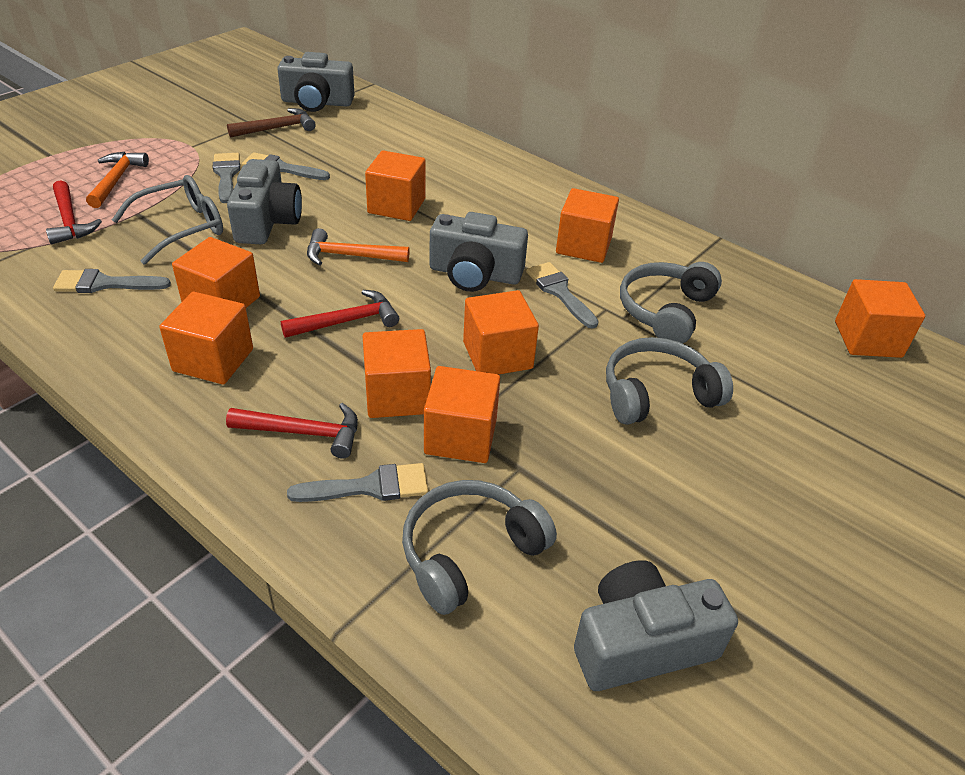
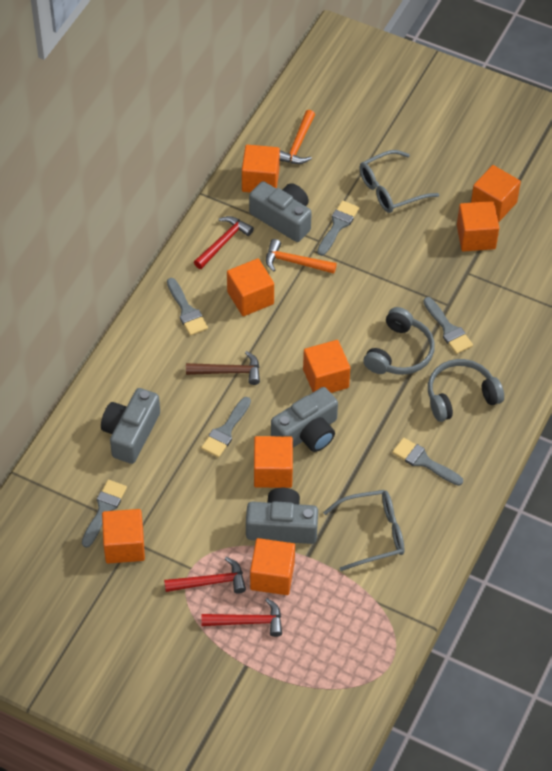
grey brush: [53,269,171,293] [213,153,240,203] [242,152,330,180] [287,463,428,502] [526,262,599,329] = 5 -> [82,480,127,548] [167,278,208,336] [201,397,251,458] [317,201,359,256] [392,438,463,486] [423,297,473,354] = 6
grey glasses: [112,175,223,265] = 1 -> [323,490,405,571] [359,150,439,213] = 2
grey headphones: [402,480,557,615] [606,337,733,425] [620,262,722,343] = 3 -> [364,307,435,375] [428,359,504,422] = 2

